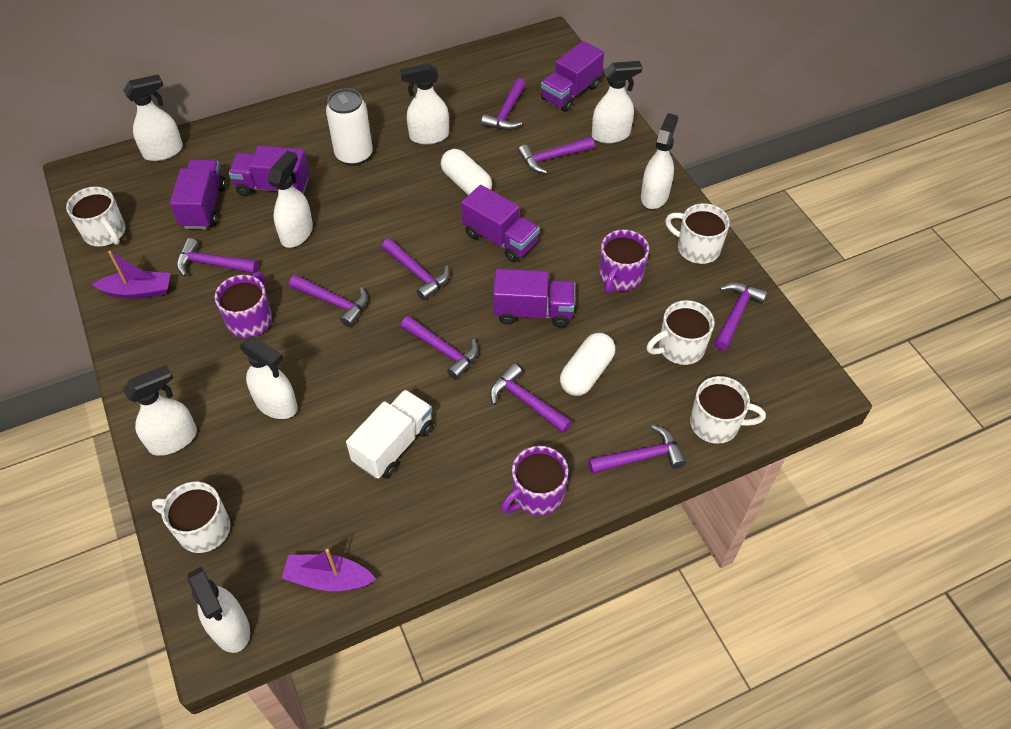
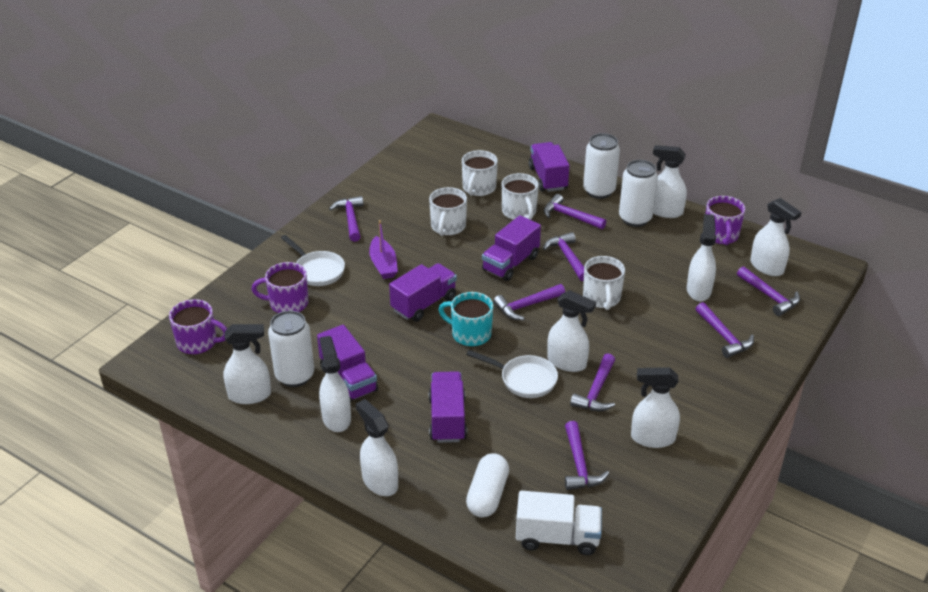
purple boat: [92,251,171,299] [281,549,376,591] = 2 -> [369,220,398,279] = 1
purple hammer: [177,238,259,277] [289,275,368,327] [382,238,450,300] [401,316,478,380] [481,78,526,130] [490,363,572,433] [518,137,595,174] [588,425,686,474] [714,283,768,351] = 9 -> [329,196,363,242] [493,284,565,320] [543,232,584,281] [544,194,606,229] [565,421,609,490] [570,353,615,411] [696,302,754,358] [737,266,800,316] = 8
turquoise mug: none = 0 -> [439,292,493,346] = 1
white can: [326,88,373,166] = 1 -> [268,311,314,387] [583,133,620,199] [619,160,658,227] = 3
white capsule: [441,149,492,195] [560,333,615,396] = 2 -> [466,453,509,517] = 1
white mug: [66,187,126,246] [152,482,230,553] [646,300,714,365] [665,203,730,264] [690,376,766,444] = 5 -> [429,187,467,236] [462,150,498,196] [502,173,539,220] [583,256,625,310] = 4
white pan: none = 0 -> [281,235,345,286] [466,350,558,398] = 2

